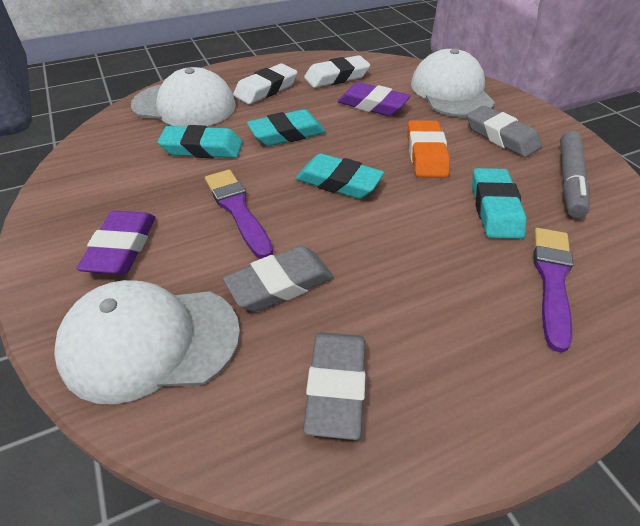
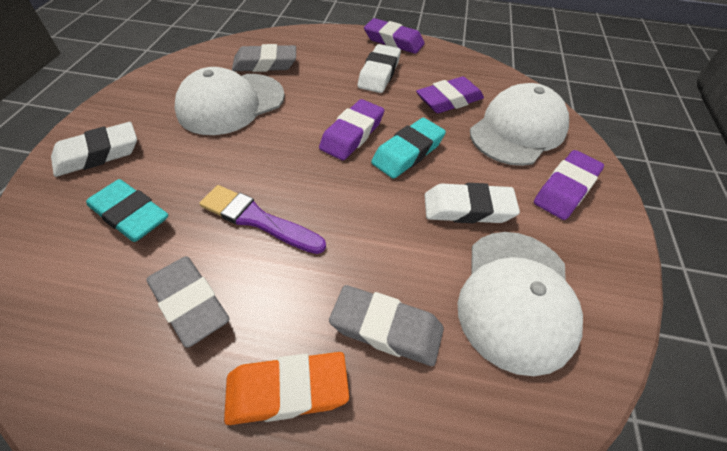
grey marker: [560,131,590,218] = 1 -> none = 0
purple brush: [205,170,273,259] [533,228,573,353] = 2 -> [199,185,326,254] = 1
purple eraser: [76,210,155,275] [337,82,411,116] = 2 -> [319,99,384,160] [364,18,425,54] [416,77,484,113] [534,150,604,220] = 4
turquoise eraser: [158,125,242,158] [247,109,326,146] [296,153,384,199] [472,168,527,239] = 4 -> [86,179,168,242] [371,118,446,179] = 2
white eraser: [233,63,298,104] [304,55,370,88] = 2 -> [51,122,137,177] [358,44,401,93] [425,183,520,223] = 3

